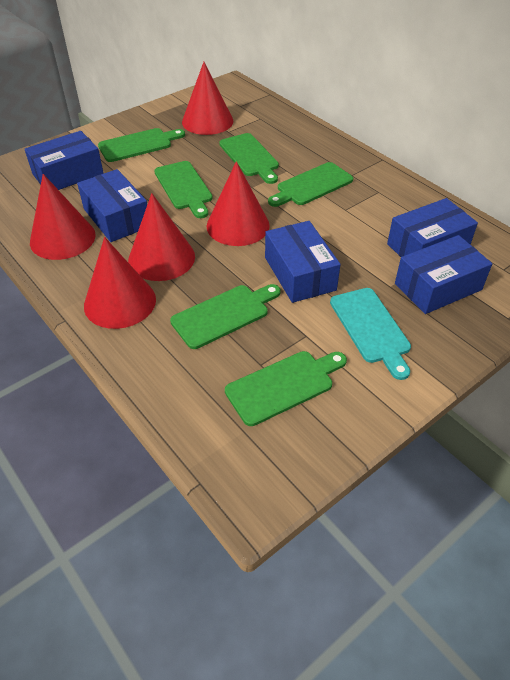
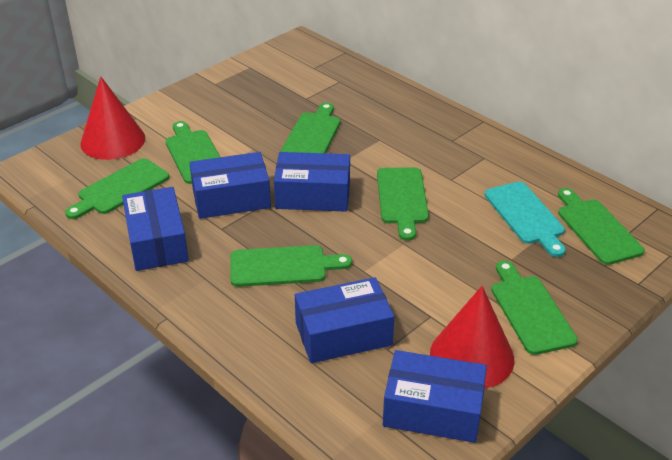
green cutting board: [98,128,185,162] [154,161,212,218] [170,284,281,349] [219,133,279,184] [225,351,347,426] [268,162,353,207] = 6 -> [65,158,169,219] [165,121,220,184] [230,245,352,287] [280,103,340,153] [377,167,429,241] [492,261,578,355] [558,188,644,265] = 7
red cone: [30,174,96,260] [84,237,156,329] [128,193,195,281] [182,62,233,135] [207,161,270,246] = 5 -> [80,76,145,160] [430,286,514,389] = 2

